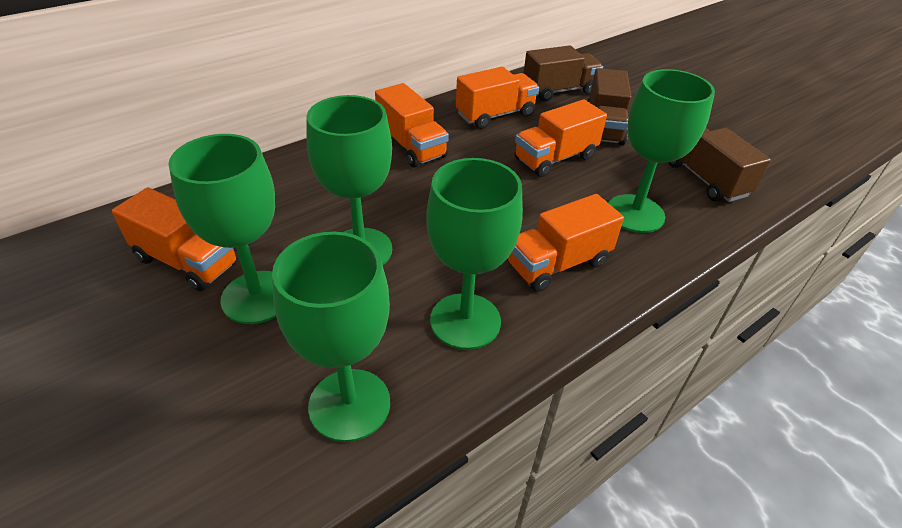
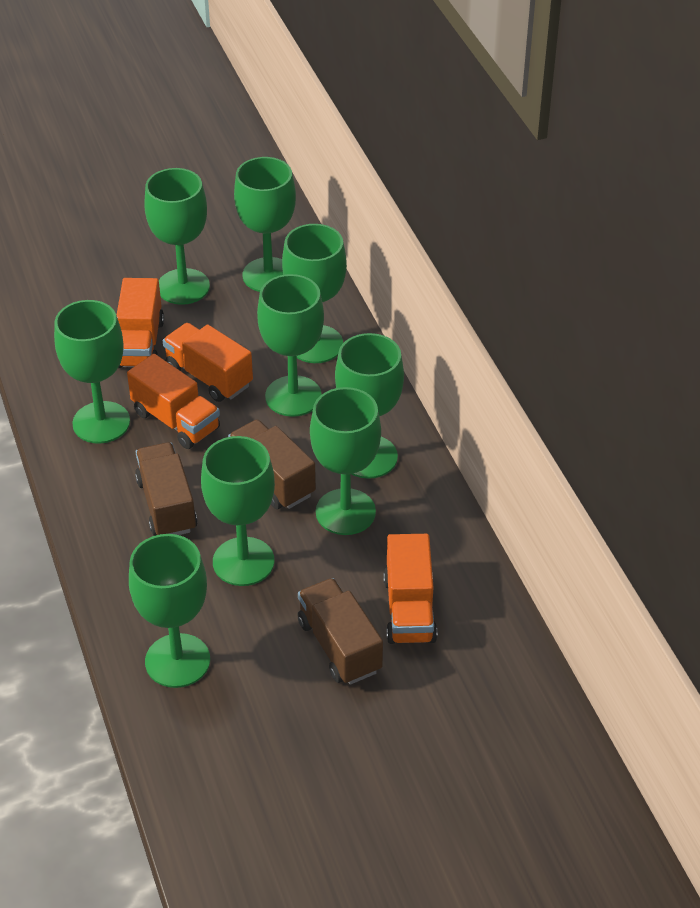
green goblet: [168,134,276,324] [272,232,390,442] [306,95,392,265] [426,158,523,350] [608,69,715,233] = 5 -> [54,300,130,444] [129,534,210,688] [144,168,210,305] [201,436,275,586] [234,157,296,292] [257,274,324,417] [282,224,347,363] [310,387,381,535] [335,333,404,479] = 9
orange truck: [112,187,239,291] [375,83,449,167] [456,67,539,129] [507,194,624,292] [515,99,607,177] = 5 -> [117,278,164,368] [127,354,220,449] [163,323,253,402] [383,534,437,644] = 4

